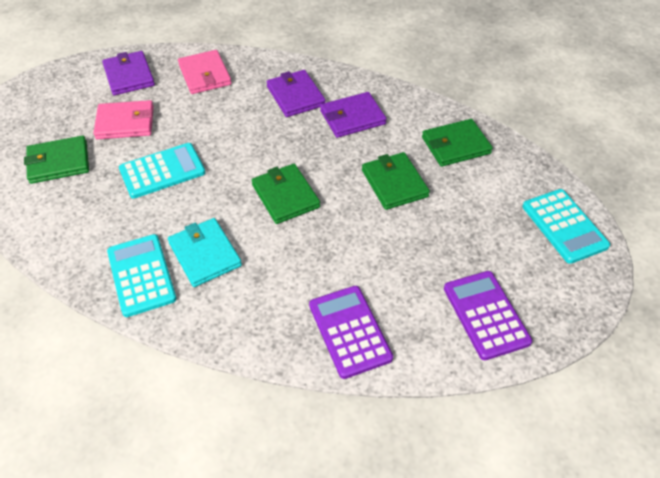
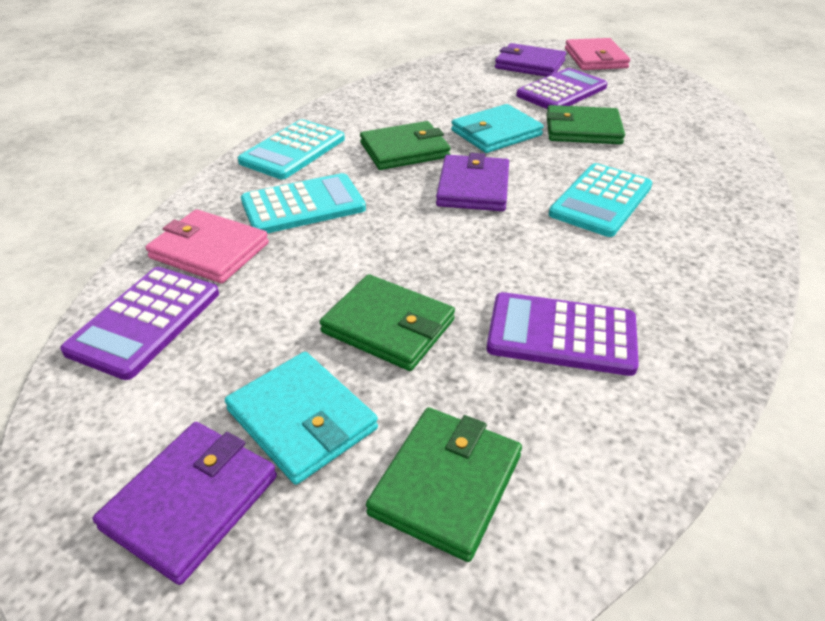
purple calculator: [309,286,393,379] [444,271,532,360] = 2 -> [60,267,219,380] [486,292,639,376] [516,68,607,109] = 3
turquoise wallet: [168,218,242,287] = 1 -> [225,352,378,485] [451,104,544,153] = 2

